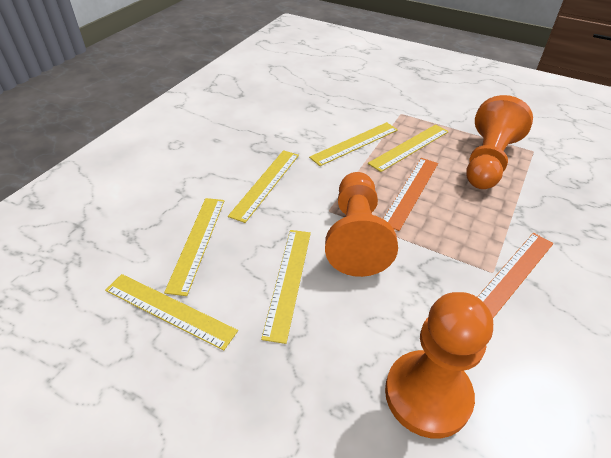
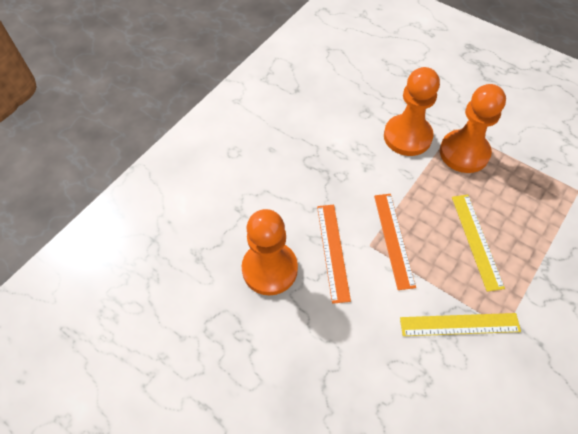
yellow ruler: [105,274,238,351] [164,198,224,296] [228,150,299,223] [261,230,311,344] [309,122,398,166] [368,124,449,172] = 6 -> [400,313,521,336] [452,195,505,292] = 2

